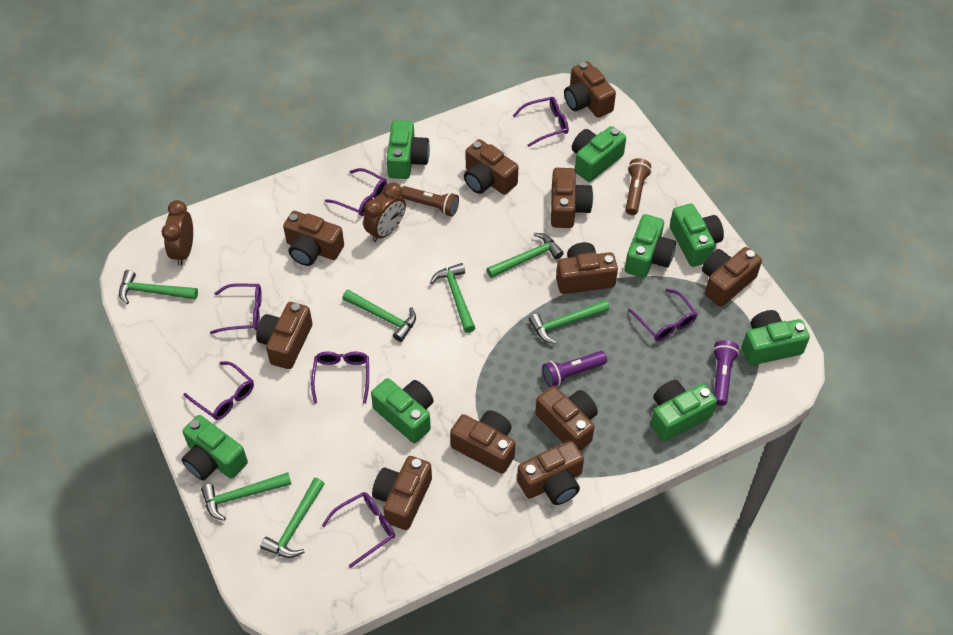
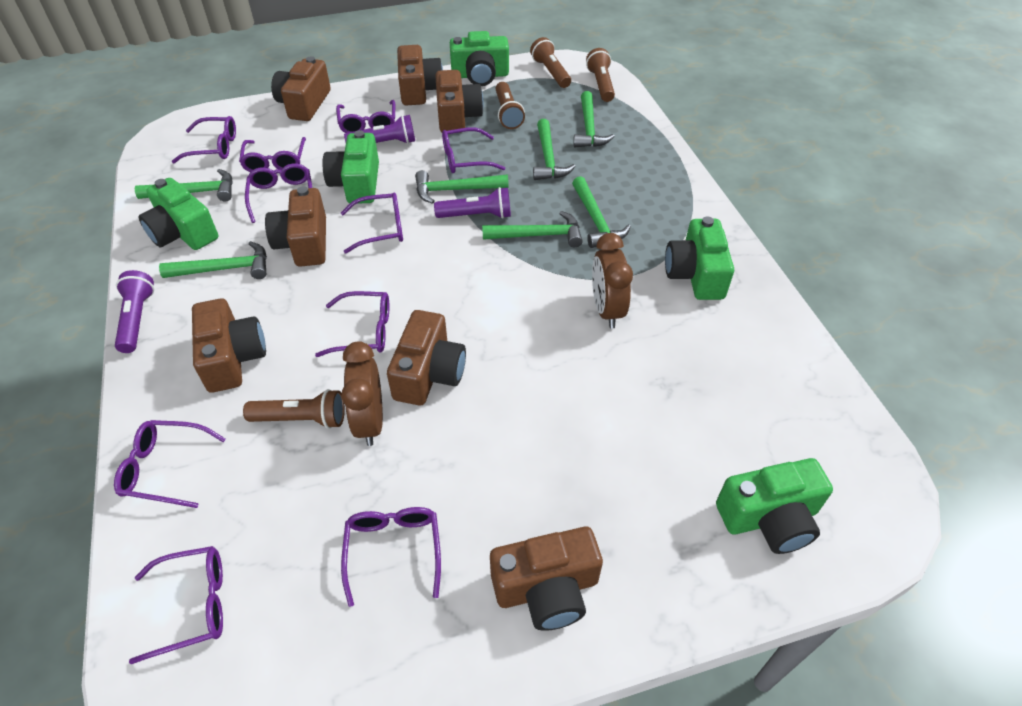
brown camera: [256,302,313,369] [283,211,344,266] [372,456,432,530] [450,410,516,474] [464,139,518,195] [517,440,584,505] [535,386,598,451] [551,168,593,228] [556,242,618,294] [564,61,616,118] [702,247,762,307] = 11 -> [192,299,266,393] [265,186,326,267] [271,56,331,121] [387,310,466,405] [397,45,443,106] [435,70,484,133] [490,527,603,631] = 7
brown flashlight: [401,186,459,217] [625,158,651,215] = 2 -> [243,389,345,429] [496,82,525,129] [530,37,571,88] [586,48,615,102] = 4
green camera: [181,415,248,480] [371,378,434,443] [386,120,430,179] [572,126,626,182] [625,214,676,278] [651,380,717,442] [670,204,724,267] [742,310,810,365] = 8 -> [138,178,218,250] [322,130,379,203] [450,31,509,86] [665,216,734,300] [716,458,833,554] = 5
purple flashlight: [542,351,607,387] [713,340,739,406] = 2 -> [115,270,154,353] [344,115,415,144] [434,187,511,219] = 3
purple glasses: [184,361,254,420] [210,283,262,334] [311,351,369,404] [322,492,395,568] [325,168,387,216] [513,97,569,147] [628,289,697,341] = 7 -> [114,420,226,508] [129,546,223,664] [172,116,236,163] [239,137,306,172] [245,164,312,223] [315,291,389,357] [336,100,395,133] [341,193,403,254] [341,507,441,607] [442,127,505,173] = 10

